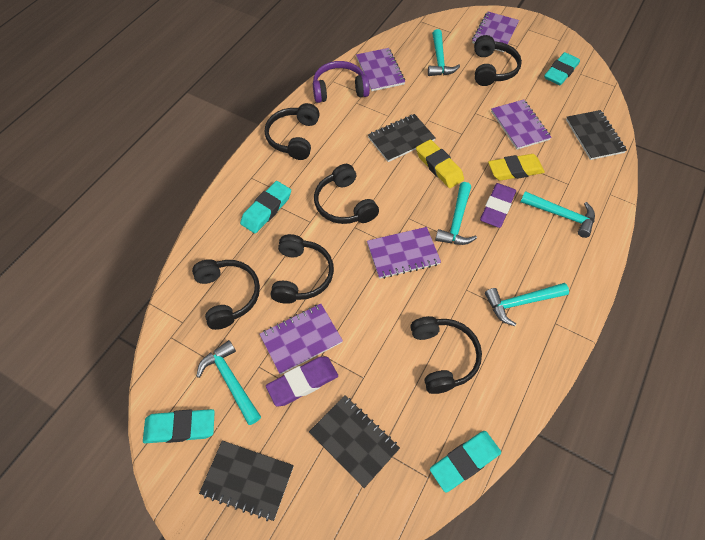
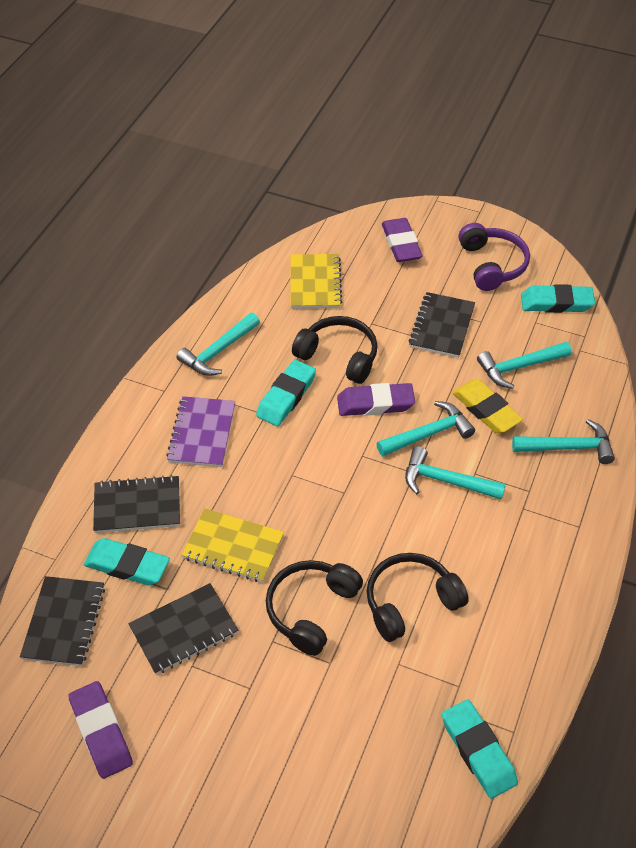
black headphones: [192,259,260,330] [265,103,320,160] [271,234,334,304] [314,164,379,224] [410,316,482,394] [474,35,522,86] = 6 -> [266,560,363,656] [292,316,378,384] [366,553,469,642] = 3
purple eraser: [266,356,338,407] [480,183,516,228] = 2 -> [68,681,133,779] [337,383,415,416] [382,218,422,262] = 3
purple notebook: [259,304,343,375] [356,48,405,91] [367,227,441,279] [472,11,519,52] [491,99,551,149] = 5 -> [166,396,235,467] = 1
yellow eraser: [416,139,464,188] [488,154,545,181] = 2 -> [452,379,523,433] = 1
yellow notebook: none = 0 -> [181,508,284,582] [290,254,342,309] = 2

